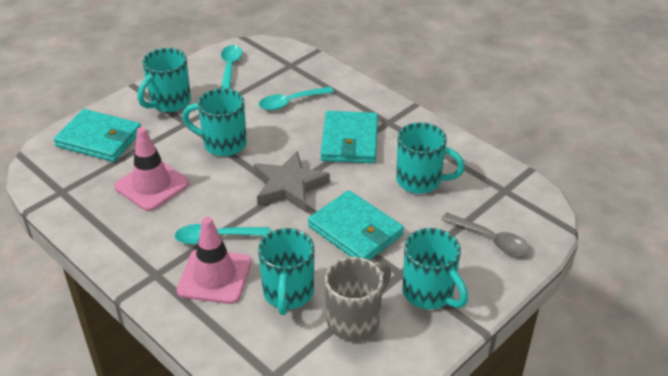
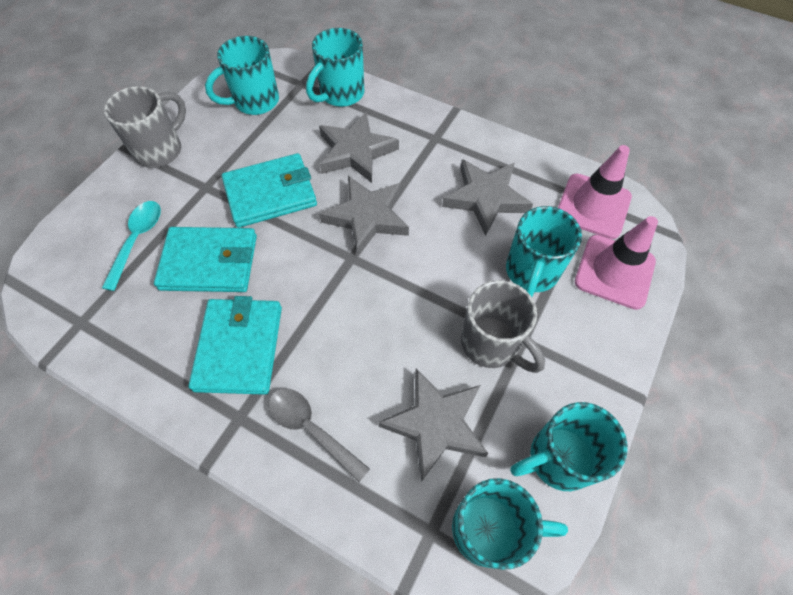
grey mug: [325,257,391,341] = 1 -> [104,86,186,168] [461,280,545,373] = 2
grey star: [254,151,330,212] = 1 -> [319,112,399,183] [319,176,409,255] [378,368,488,482] [442,159,533,236] = 4
turquoise spoon: [175,224,270,244] [221,45,242,89] [259,87,334,110] = 3 -> [102,201,161,291] = 1

